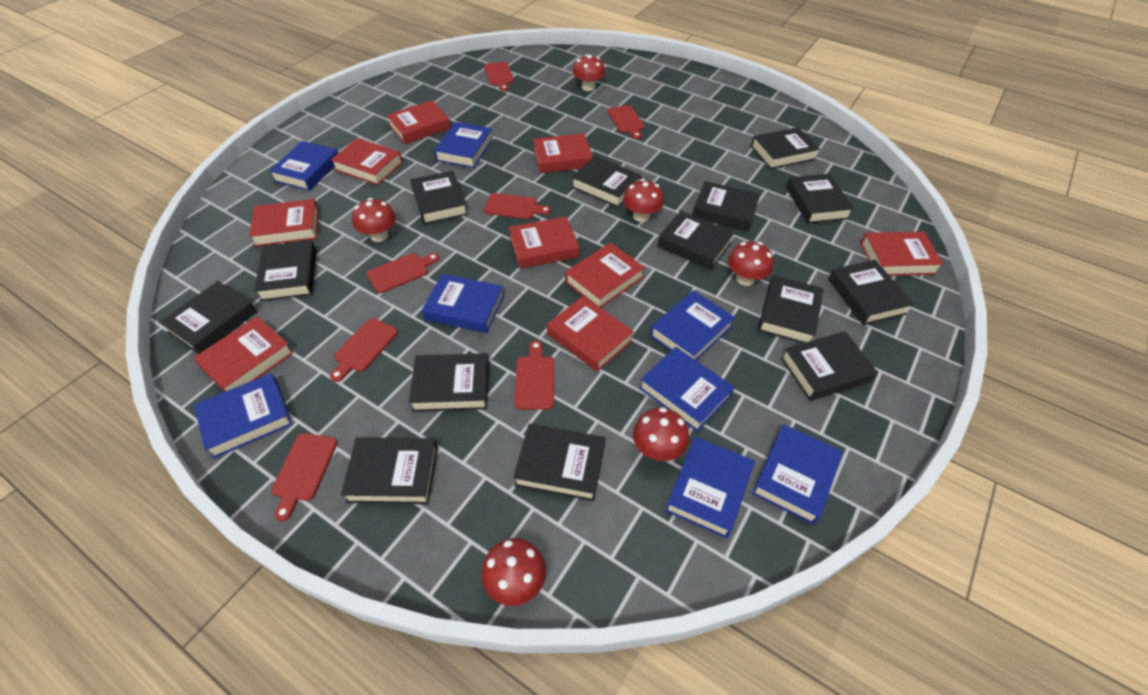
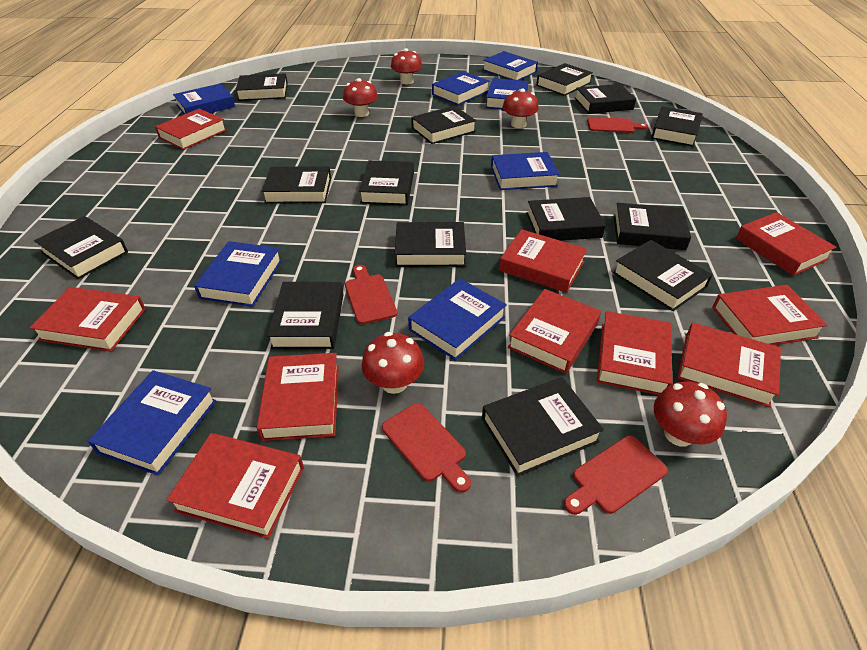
red book: [193,316,294,392] [249,199,319,247] [331,138,403,185] [386,100,450,144] [509,217,579,269] [533,133,593,173] [547,296,634,372] [565,242,645,308] [860,231,943,276] = 9 -> [30,287,146,352] [155,109,227,150] [166,433,304,539] [257,353,339,441] [499,229,587,293] [508,289,601,374] [597,311,673,395] [677,322,781,407] [712,285,827,345] [736,212,836,276] = 10
red cutting board: [271,433,337,521] [330,318,398,382] [367,253,440,293] [484,62,514,91] [484,193,551,219] [514,341,554,410] [607,105,645,139] = 7 -> [345,264,397,324] [382,403,471,493] [564,435,668,515] [587,117,648,133] = 4
red mushroom: [352,198,396,242] [481,538,546,606] [573,54,605,91] [623,179,664,222] [633,407,689,461] [728,241,774,286] = 6 -> [343,78,378,117] [362,332,424,394] [391,48,422,84] [503,88,539,128] [654,381,727,447] = 5

